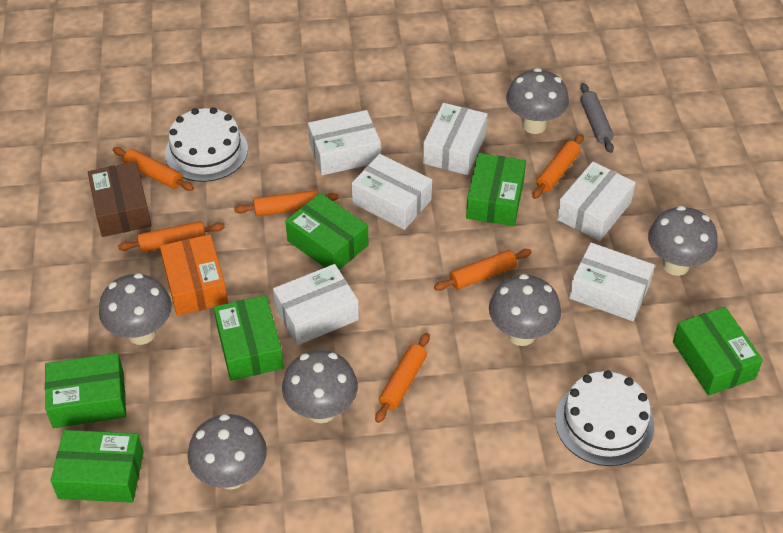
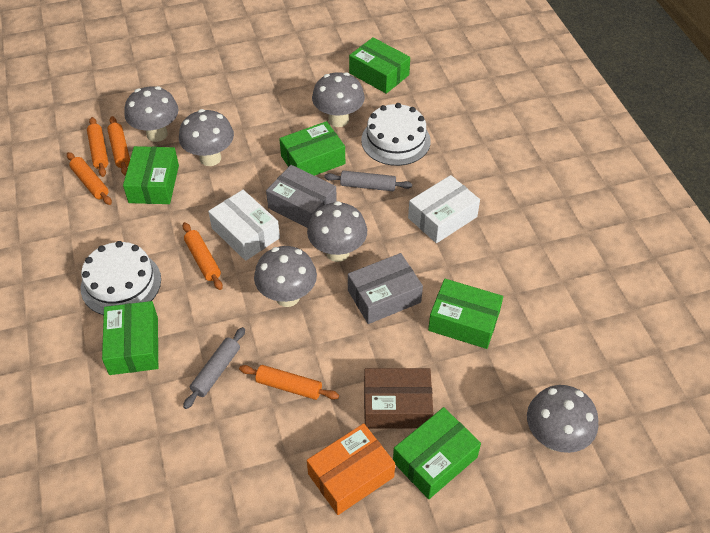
grey box: none = 0 -> [266,165,337,228] [348,253,423,324] = 2
grey rolling pin: [580,83,614,153] = 1 -> [183,327,245,409] [324,171,412,191] = 2
orange rolling pin: [113,147,194,191] [118,221,225,252] [234,190,339,216] [375,333,430,423] [434,249,532,291] [532,134,584,199] = 6 -> [67,152,112,205] [87,117,108,177] [107,116,130,176] [182,222,223,290] [239,365,339,400] = 5
white box: [273,264,359,345] [308,110,381,175] [352,154,432,230] [423,103,488,175] [557,162,636,241] [569,243,655,321] = 6 -> [208,190,280,261] [408,175,480,243] = 2

